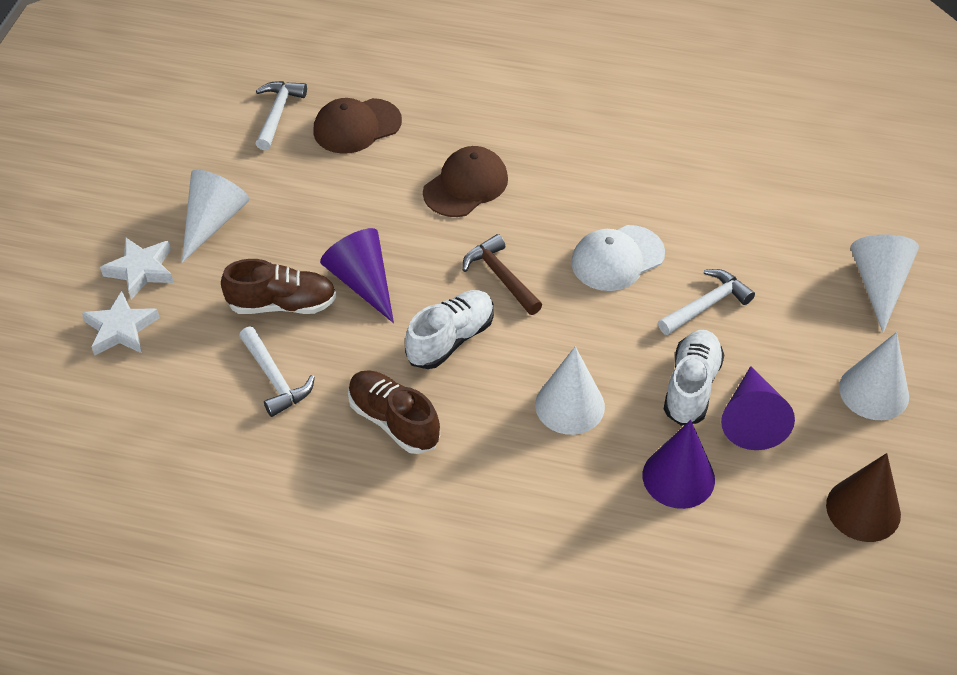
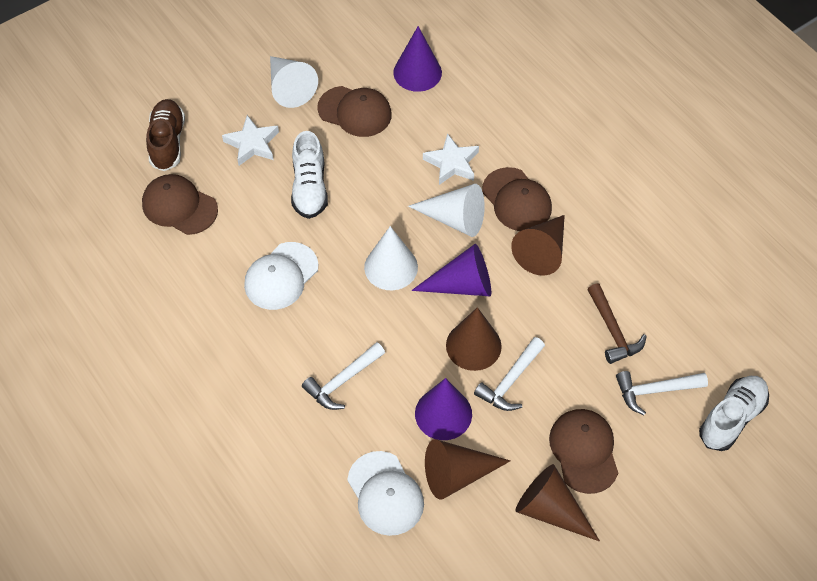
brown cap: [314,98,402,154] [423,146,508,217] = 2 -> [142,174,218,235] [317,86,392,137] [482,167,552,231] [549,409,618,494] = 4
brown cone: [826,453,901,542] = 1 -> [425,439,511,500] [446,307,502,371] [511,215,565,276] [515,464,600,542] = 4
brown shoe: [221,259,337,314] [348,370,440,454] = 2 -> [146,99,185,171] = 1
white cap: [571,225,665,291] = 1 -> [244,242,319,310] [347,451,424,536] = 2
white cone: [182,169,249,263] [535,346,605,435] [839,332,909,420] [851,234,919,333] = 4 -> [270,56,318,108] [364,226,418,290] [408,184,485,237] = 3

